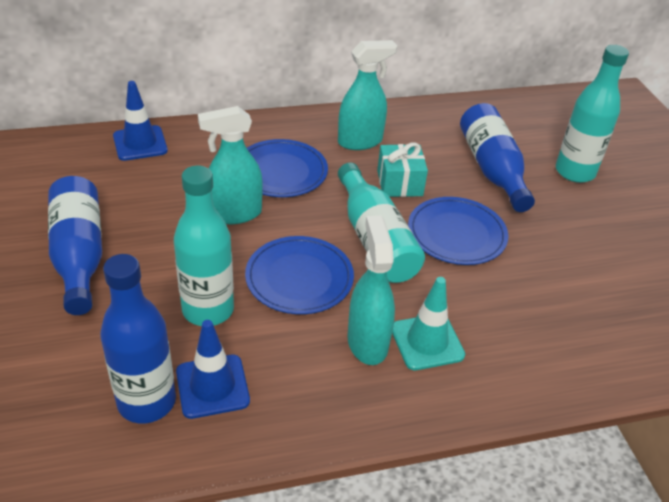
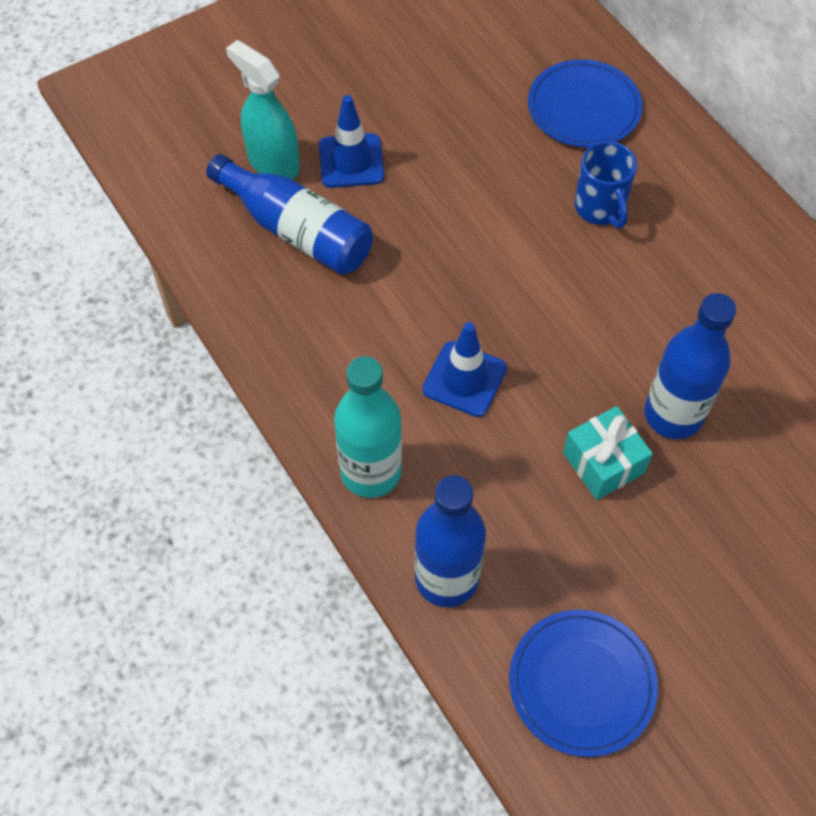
blue mug: none = 0 -> [575,141,637,229] = 1
blue plate: [245,236,354,314] [247,139,328,197] [408,197,509,265] = 3 -> [509,610,658,757] [528,59,642,148] = 2
turquoise bottle: [174,166,234,326] [338,163,425,283] [556,45,629,183] = 3 -> [334,356,402,498] = 1
turquoise spray bottle: [198,106,263,224] [338,40,397,150] [347,216,395,365] = 3 -> [226,40,300,180] = 1
turquoise traffic cone: [392,277,465,370] = 1 -> none = 0

